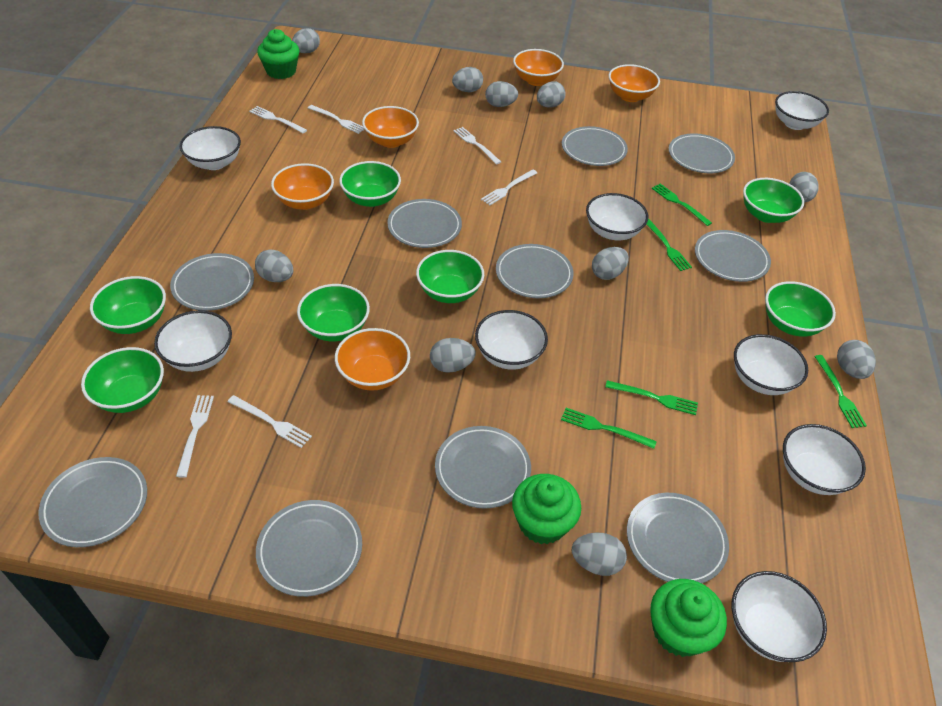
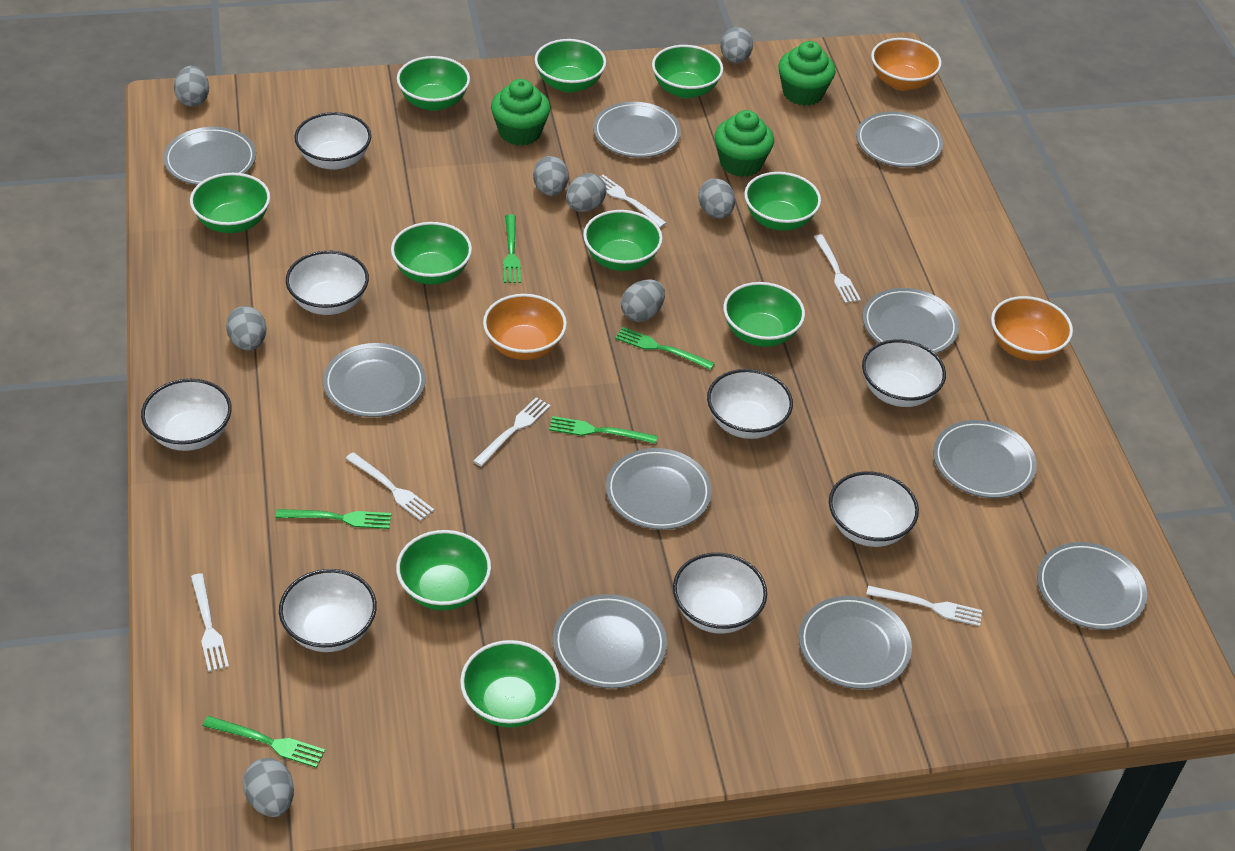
green bowl: [81,347,164,413] [90,276,166,334] [297,284,370,341] [339,161,401,207] [416,250,484,303] [743,178,804,223] [765,281,836,337] = 7 -> [190,173,270,233] [391,222,472,284] [396,530,491,610] [397,56,470,111] [460,640,560,728] [535,39,606,93] [583,210,663,271] [652,45,723,98] [723,282,805,347] [744,172,821,231] = 10
grey egg: [255,249,293,282] [292,28,320,53] [430,338,476,373] [452,67,483,92] [485,81,518,107] [537,82,565,108] [572,533,627,576] [592,247,629,280] [789,172,819,202] [837,340,876,379] = 10 -> [174,66,209,107] [226,306,266,351] [243,758,294,817] [533,156,569,196] [566,173,607,212] [621,280,665,322] [698,178,735,219] [720,27,753,63] = 8
orange bowl: [271,163,334,210] [335,328,410,390] [362,106,419,148] [513,49,564,86] [609,64,660,102] = 5 -> [483,294,567,360] [871,38,942,91] [991,296,1073,361] = 3

